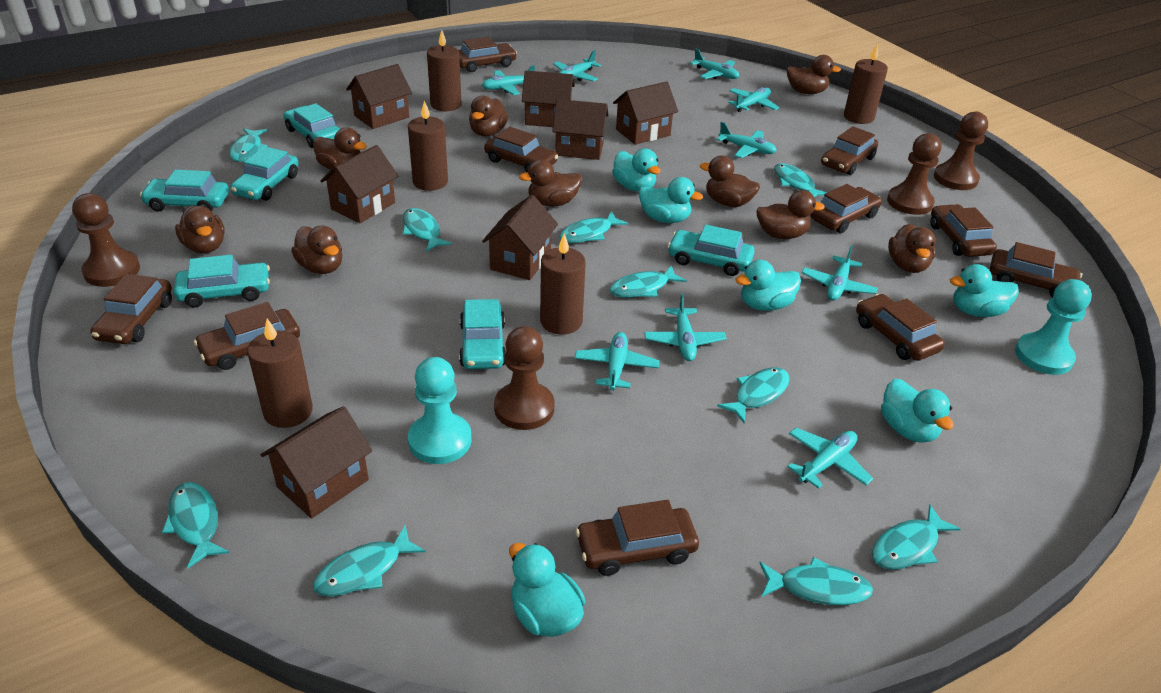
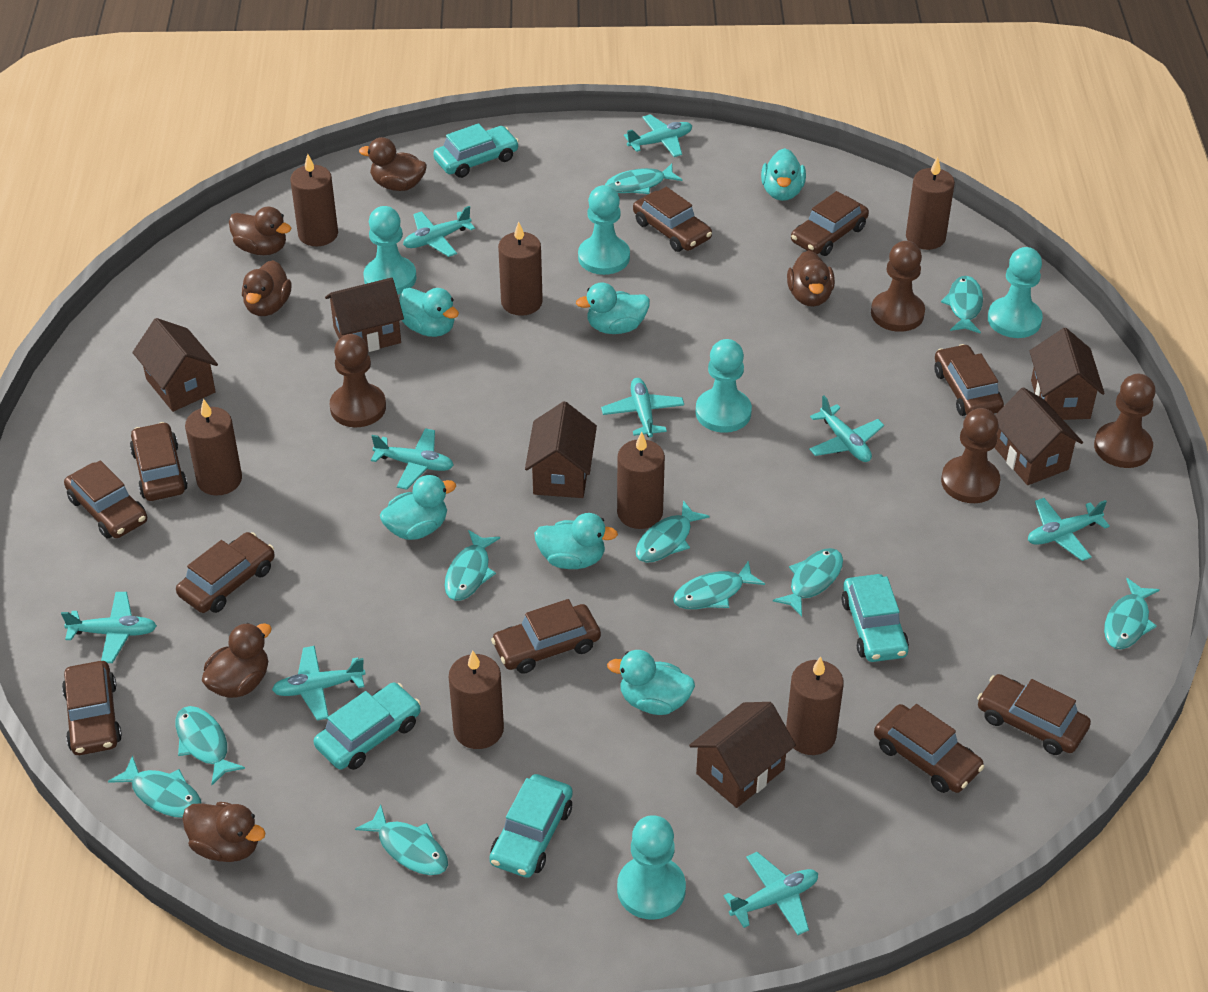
brown candle: [247,319,313,428] [408,101,448,191] [427,30,462,111] [540,233,586,335] [844,44,888,124] = 5 -> [185,398,242,496] [290,154,338,246] [449,651,504,749] [498,222,543,316] [617,432,665,529] [786,656,844,755] [906,157,955,250] = 7
brown duck: [175,205,225,253] [291,225,342,274] [313,128,367,170] [469,96,508,137] [519,159,582,207] [700,156,760,207] [756,190,825,239] [787,55,841,94] [888,224,936,273] = 9 -> [182,802,266,862] [202,623,272,698] [229,207,291,255] [242,260,292,316] [359,137,427,191] [787,250,835,307] = 6
brown house: [261,406,372,518] [320,145,398,223] [346,64,412,129] [482,195,558,280] [522,71,575,127] [552,99,608,160] [613,82,678,145] = 7 -> [132,318,218,412] [325,277,404,352] [525,401,597,498] [689,702,796,808] [994,387,1083,485] [1030,328,1105,420] = 6
turquoise car: [140,170,229,212] [174,255,270,307] [230,146,299,201] [283,103,340,148] [459,299,507,369] [668,225,755,276] = 6 -> [314,683,421,770] [433,123,519,178] [489,774,573,878] [842,574,909,662] = 4
turquoise pawn: [408,357,472,464] [1015,279,1092,375] = 2 -> [363,206,416,295] [578,185,630,275] [617,815,686,920] [695,339,752,433] [988,247,1043,338] = 5

